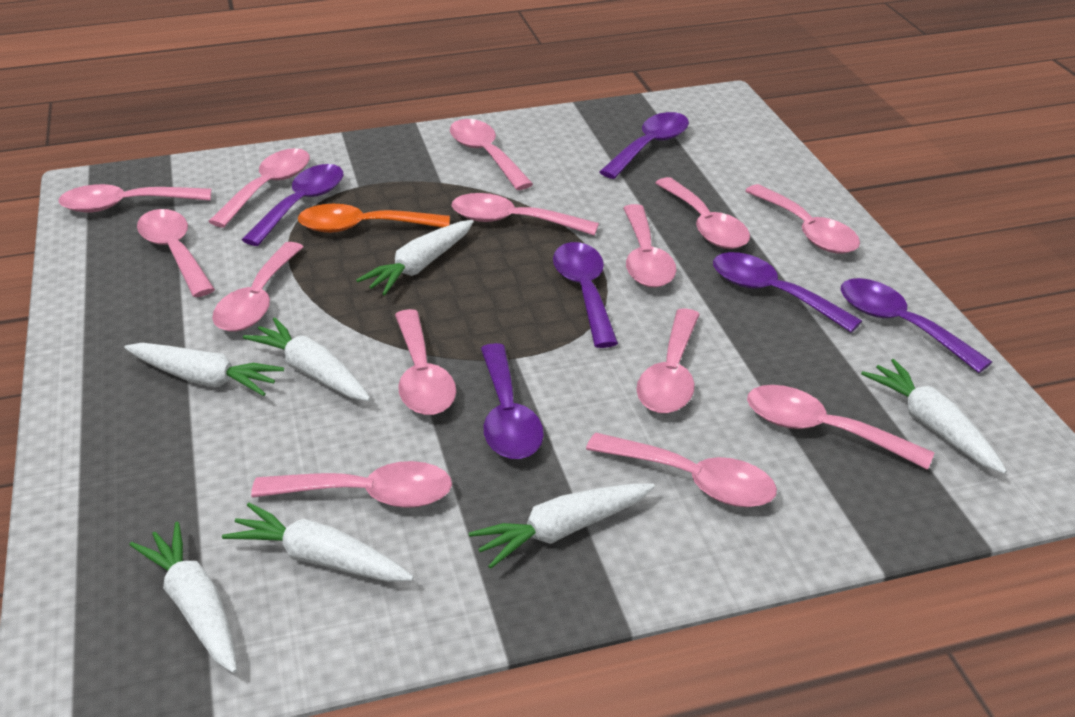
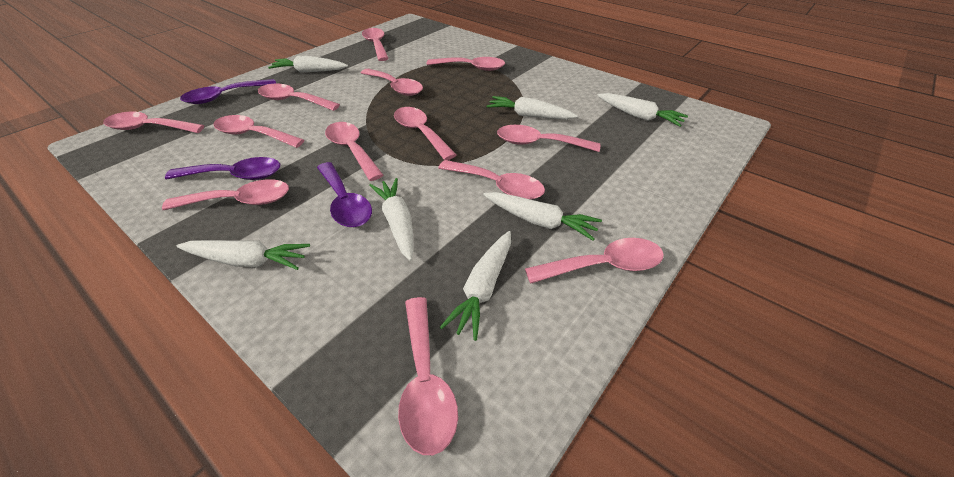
orange spoon: [298,204,450,233] = 1 -> none = 0
pink spoon: [59,184,211,213] [137,209,215,297] [208,148,310,228] [212,242,304,332] [251,461,452,508] [395,309,456,415] [450,119,533,190] [452,193,599,236] [586,433,777,507] [623,204,676,288] [637,308,700,413] [655,177,750,249] [745,184,860,254] [747,385,935,470] = 14 -> [103,112,204,133] [162,179,289,210] [213,115,304,148] [258,84,340,111] [325,122,383,181] [361,69,423,96] [362,28,389,61] [394,107,456,160] [398,297,458,455] [426,57,505,71] [438,160,545,200] [497,125,600,152] [525,238,664,284] = 13
purple spoon: [242,164,343,246] [481,343,544,459] [553,242,618,348] [599,112,689,179] [713,252,862,332] [841,278,992,373] = 6 -> [165,157,280,180] [180,79,276,104] [317,162,372,227] = 3

